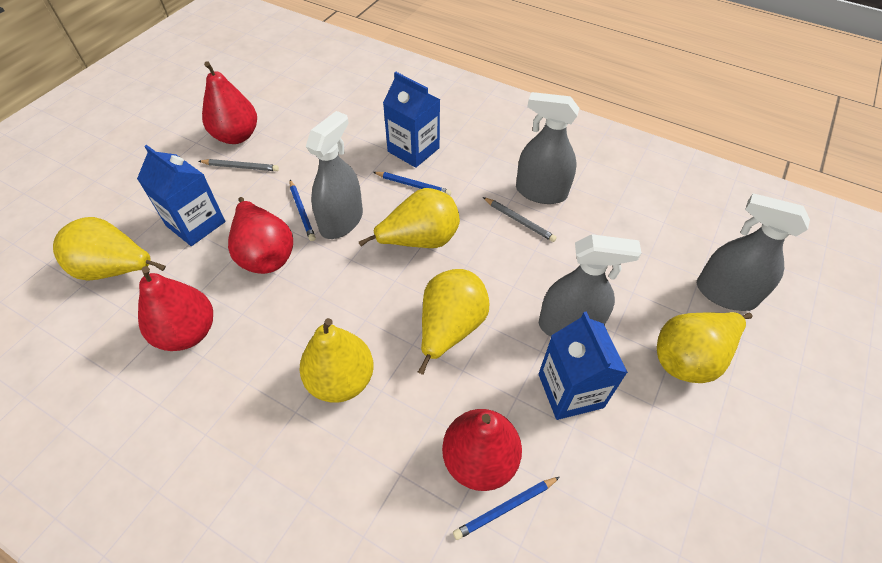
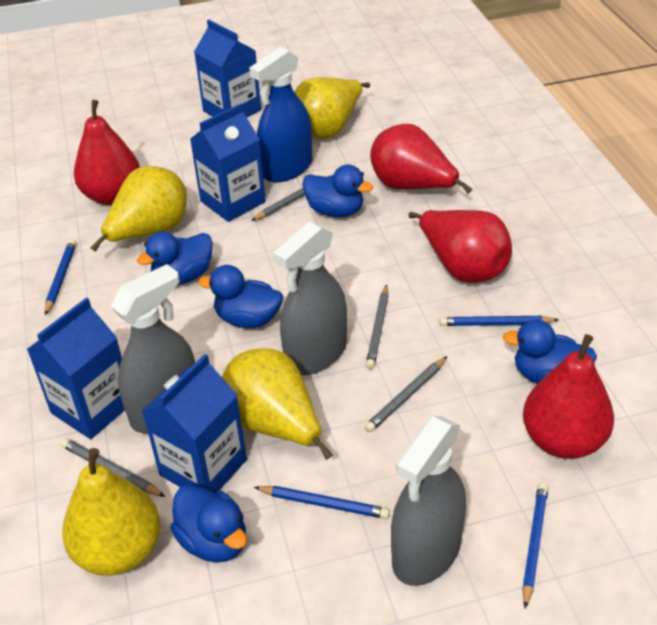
blue carton: [137,145,225,246] [383,71,440,168] [539,311,628,420] = 3 -> [27,298,125,439] [142,354,247,494] [190,104,266,222] [194,20,261,117] = 4
blue duck: none = 0 -> [137,232,213,285] [170,484,247,563] [198,265,283,328] [302,165,373,217] [502,320,597,384] = 5
blue pencil: [290,180,316,241] [373,172,451,196] [453,477,560,540] = 3 -> [45,239,76,315] [254,486,390,519] [440,316,559,326] [522,482,548,608] = 4
blue spray bottle: none = 0 -> [249,47,312,182] = 1
grey pencil: [199,159,279,171] [483,197,557,242] = 2 -> [61,438,166,497] [251,175,329,221] [365,356,447,432] [366,284,389,369] = 4
grey spray bottle: [306,111,363,239] [516,92,580,204] [539,234,641,337] [697,193,810,311] = 4 -> [111,264,195,433] [273,221,347,375] [391,416,466,586] = 3
yellow pear: [53,217,166,281] [300,318,374,403] [359,188,460,248] [418,269,489,375] [657,312,752,383] = 5 -> [62,448,161,576] [91,166,187,252] [222,348,333,460] [294,77,370,139] = 4

